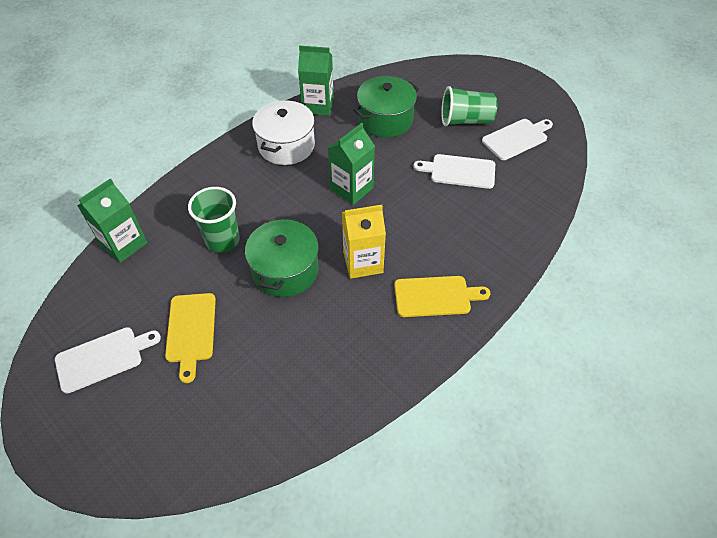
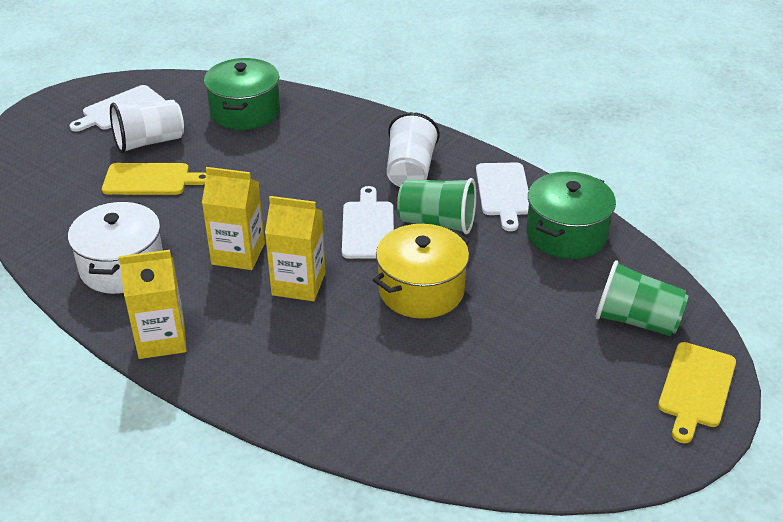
green carton: [77,179,147,263] [298,45,334,116] [328,123,375,205] = 3 -> none = 0
white cup: none = 0 -> [110,100,184,154] [387,112,440,187] = 2
yellow carton: [342,205,386,279] = 1 -> [119,250,187,359] [202,167,265,270] [265,196,326,301] = 3
yellow pot: none = 0 -> [373,224,470,319] = 1

